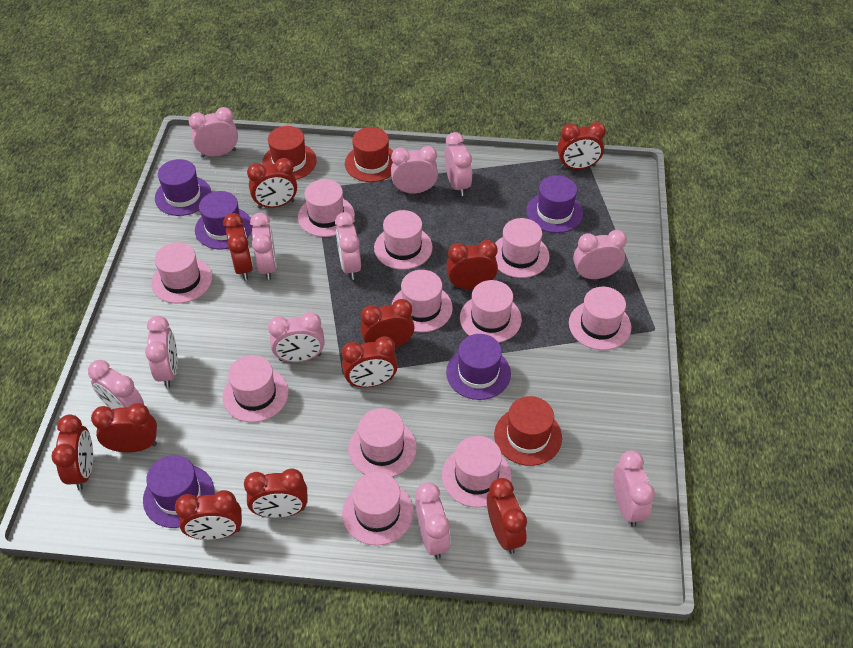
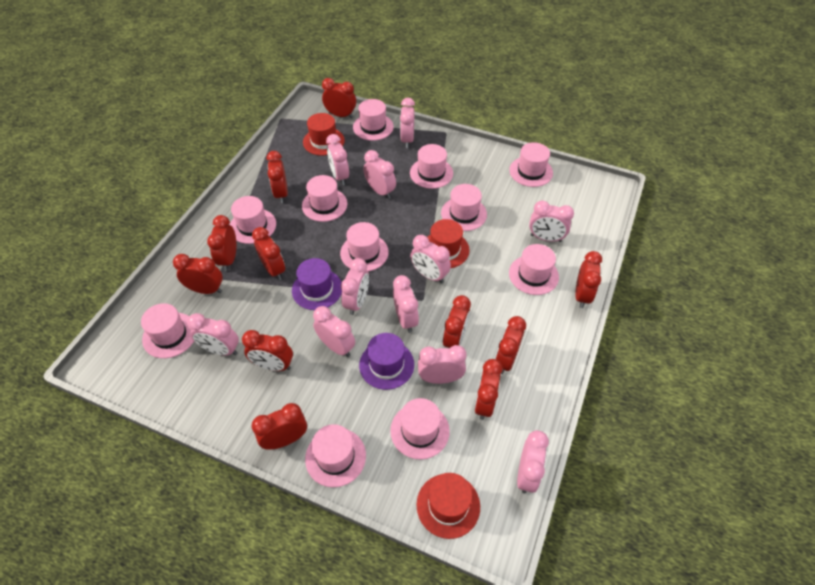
purple hat: [143,455,214,528] [155,159,211,216] [195,191,253,249] [446,334,511,400] [526,175,583,233] = 5 -> [292,258,342,310] [359,333,414,390] = 2

